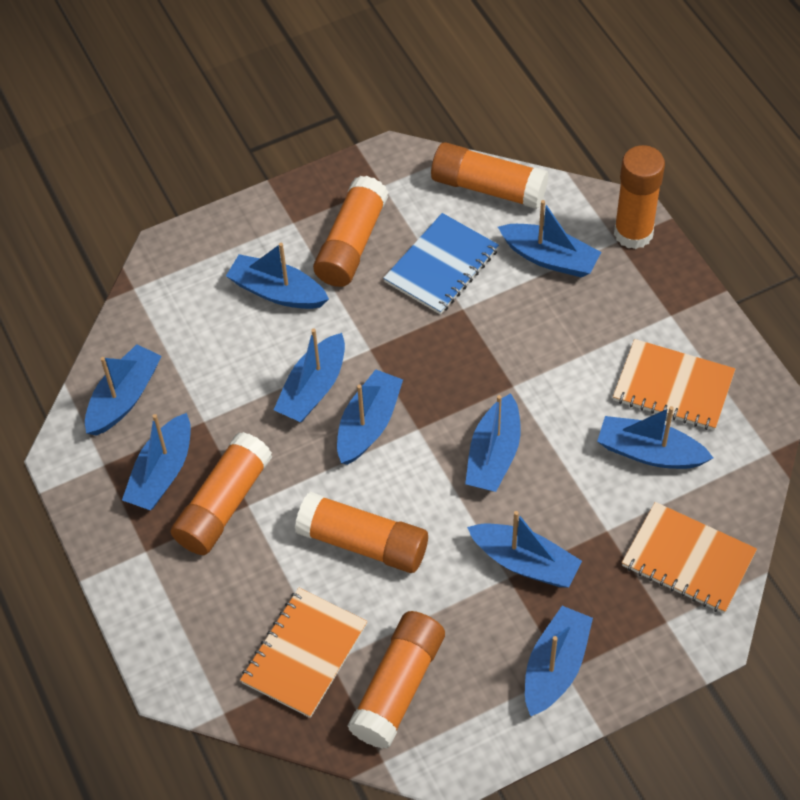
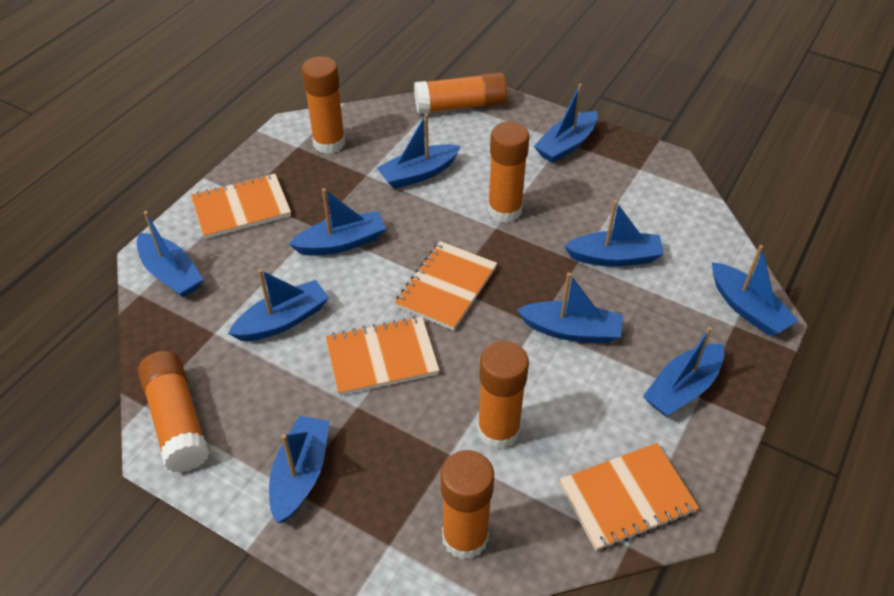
blue notebook: [383,213,499,315] = 1 -> none = 0
orange notebook: [240,588,367,718] [613,339,735,430] [622,502,757,614] = 3 -> [191,174,291,239] [326,316,440,396] [395,241,497,331] [559,443,699,551] = 4

